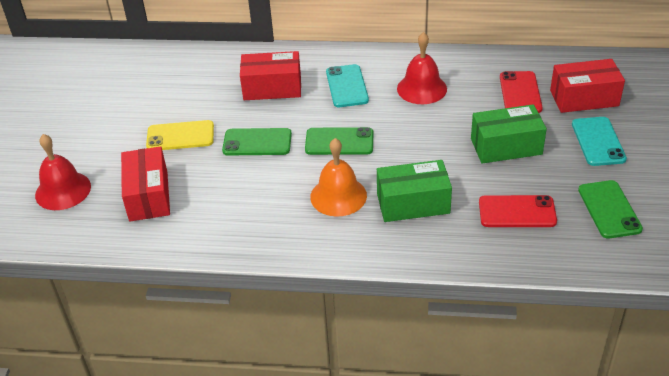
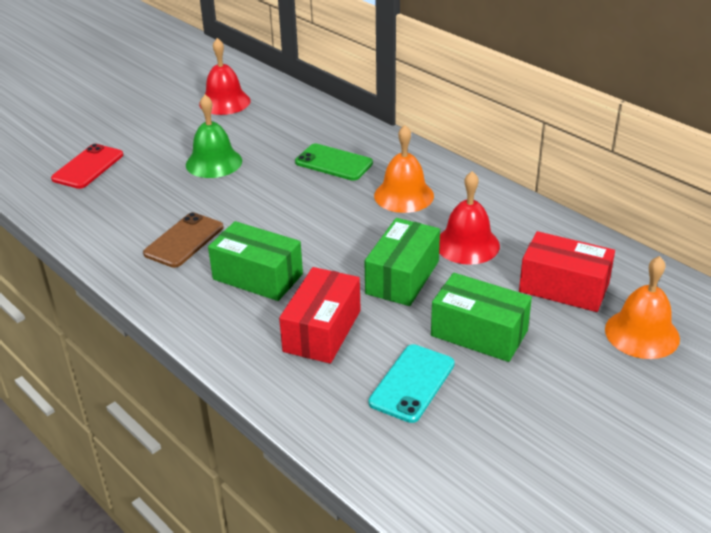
brown phone: none = 0 -> [143,212,223,268] = 1
green bell: none = 0 -> [186,95,242,178] = 1
green box: [377,160,452,222] [471,104,547,164] = 2 -> [208,221,303,301] [364,218,440,306] [431,273,532,362] = 3
green phone: [222,128,292,155] [305,127,373,155] [578,180,643,239] = 3 -> [295,144,373,181] = 1
orange bell: [310,138,367,216] = 1 -> [374,125,434,213] [605,256,680,359] = 2
red box: [121,146,170,221] [240,51,301,100] [550,59,625,113] = 3 -> [279,267,361,364] [519,231,615,312] = 2
red phone: [479,195,557,227] [500,71,543,113] = 2 -> [51,144,123,189] = 1
turquoise phone: [326,64,369,107] [572,117,627,166] = 2 -> [368,344,455,423] = 1
yellow phone: [146,120,214,150] = 1 -> none = 0

